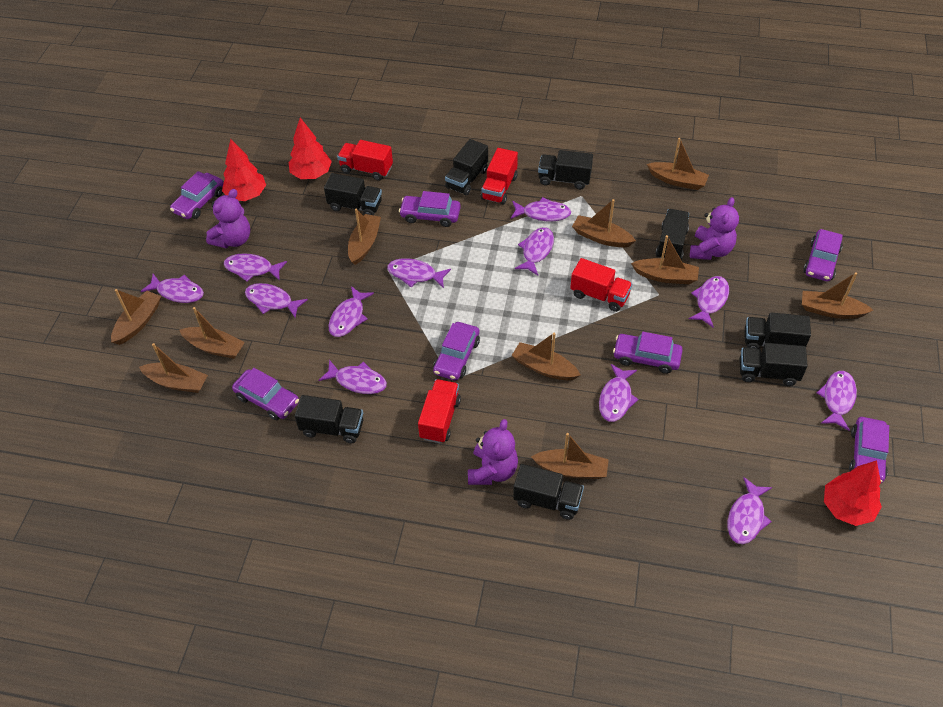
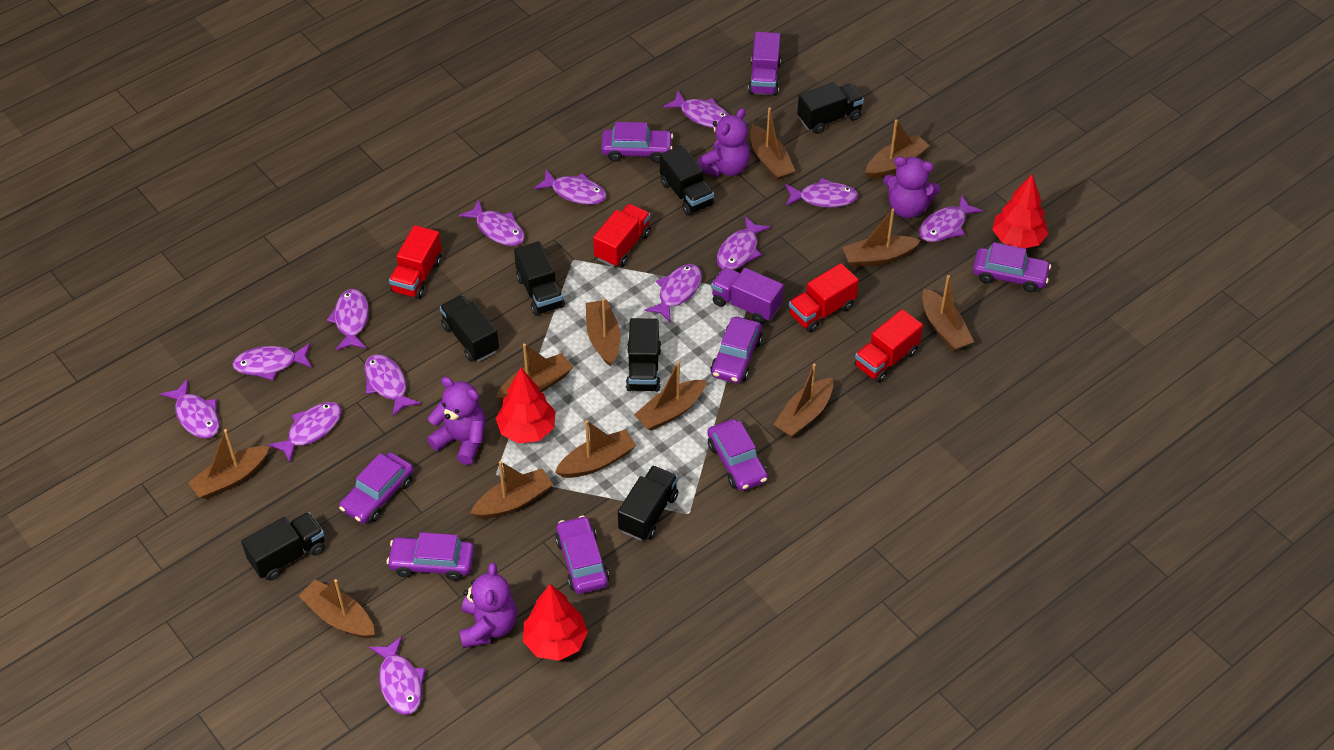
black truck: [295,395,363,443] [324,173,382,215] [445,139,488,195] [513,464,584,520] [538,150,593,190] [656,209,689,260] [740,343,808,386] [745,313,811,348] = 8 -> [241,512,325,581] [440,295,499,362] [514,241,565,316] [618,465,678,541] [626,318,661,392] [660,145,714,216] [797,82,864,134] = 7
brown boat: [111,289,161,345] [139,343,208,393] [180,307,245,359] [348,209,381,265] [511,333,580,380] [531,433,609,479] [572,199,636,247] [631,235,699,284] [647,138,709,190] [802,272,873,319] = 10 -> [188,429,270,499] [299,579,375,638] [470,461,553,519] [496,344,573,401] [555,420,637,478] [586,298,621,367] [634,361,707,431] [750,107,795,180] [773,364,833,437] [842,208,921,267] [865,119,930,179] [922,275,974,351] = 12
purple fish: [141,274,204,303] [224,253,287,282] [245,283,308,318] [319,360,387,394] [328,286,374,337] [387,258,451,288] [511,197,571,221] [515,227,554,275] [599,364,639,422] [689,276,729,328] [728,477,772,544] [817,371,857,431] = 12 -> [160,379,219,438] [232,343,312,380] [268,402,341,463] [327,289,369,350] [364,354,421,417] [369,636,425,715] [459,200,525,246] [534,169,607,205] [645,264,702,323] [663,91,729,128] [717,216,771,270] [785,178,858,208] [919,195,983,242] = 13
purple teddy bear: [206,189,250,248] [468,419,518,485] [690,197,739,260] = 3 -> [427,377,486,465] [459,562,517,648] [697,108,750,177] [883,157,940,218] = 4
purple truck: none = 0 -> [711,267,784,324] [748,32,781,96] = 2

